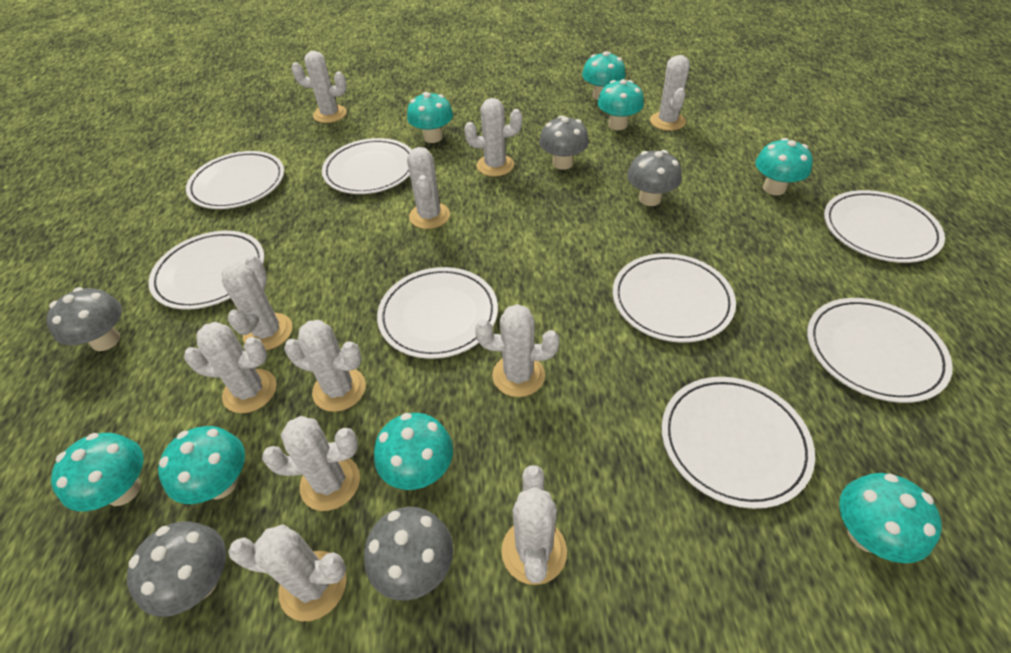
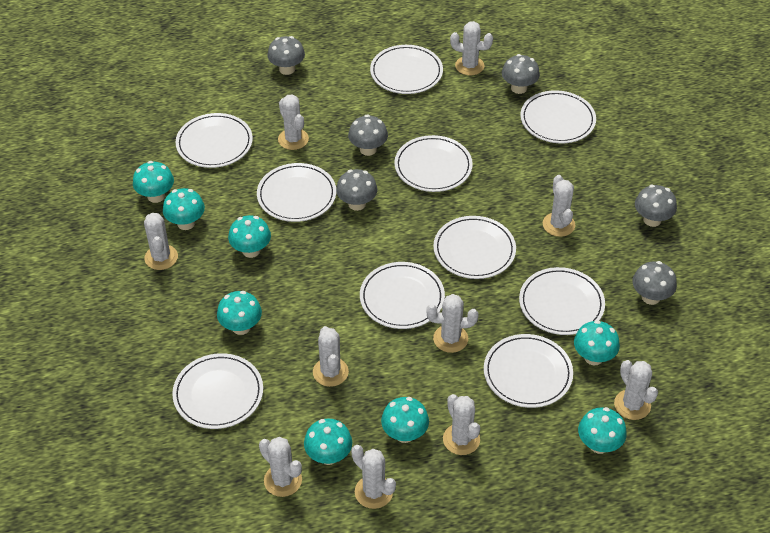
grey mushroom: [46,287,122,351] [127,521,226,617] [364,507,453,601] [539,115,589,170] [627,150,682,206] = 5 -> [267,36,305,75] [336,169,377,211] [348,114,388,156] [502,54,540,94] [632,261,677,305] [635,185,677,227] = 6
white cactus: [184,322,277,413] [222,255,292,350] [228,524,347,621] [262,416,360,511] [284,320,366,412] [291,51,347,123] [407,147,450,229] [464,98,522,176] [475,304,559,397] [501,465,567,585] [650,55,690,131] = 11 -> [144,213,178,270] [259,437,302,497] [278,94,309,150] [313,326,349,387] [351,445,396,509] [426,294,479,353] [443,394,480,455] [450,21,493,75] [543,175,575,237] [614,360,658,420] = 10
white plate: [148,231,264,310] [186,151,284,209] [322,138,412,194] [377,267,498,359] [613,253,736,343] [662,377,815,509] [807,298,953,403] [824,190,945,263] = 8 -> [172,353,263,429] [175,113,253,168] [257,163,336,222] [360,262,445,329] [370,45,443,94] [394,135,473,192] [433,216,516,279] [484,334,573,408] [519,267,605,335] [520,90,596,143] = 10

